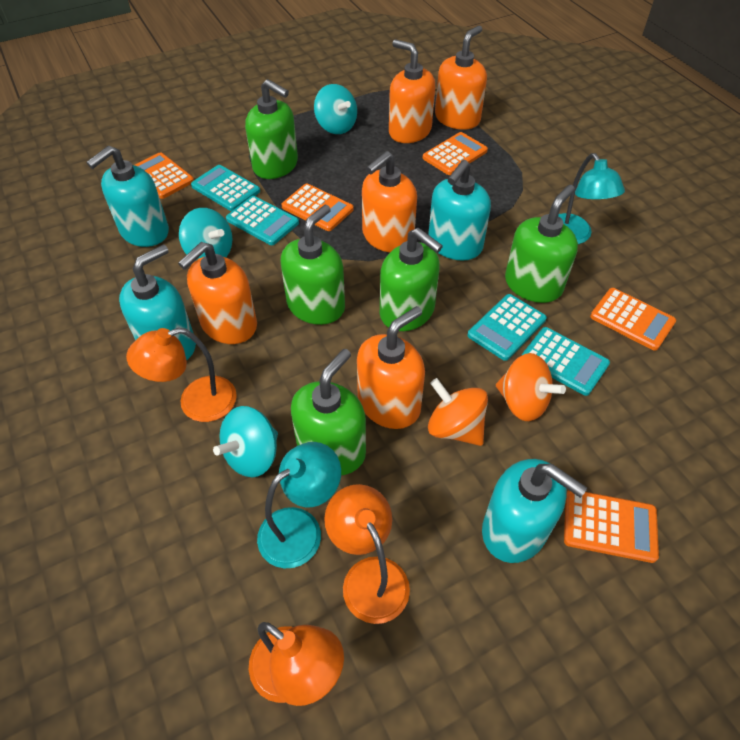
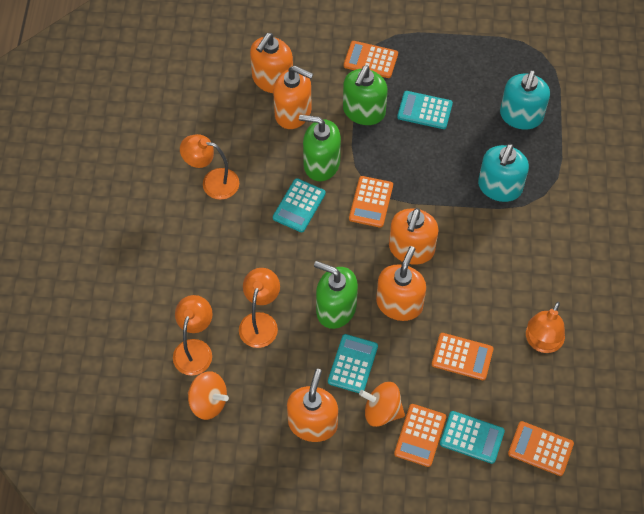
green soap dispenser: [245,79,298,179] [281,205,345,325] [291,349,366,475] [380,227,443,331] [505,185,578,303] = 5 -> [299,115,341,181] [314,261,358,329] [343,66,387,125] = 3
orange lamp: [126,328,237,422] [249,622,344,706] [324,484,410,624] = 3 -> [173,295,213,376] [180,134,239,200] [239,268,280,348] [526,302,565,353] = 4
turquoise lamp: [257,442,341,568] [558,153,625,244] = 2 -> none = 0
turquoise soap dispenser: [87,146,169,247] [119,245,196,360] [428,160,491,260] [482,459,587,563] = 4 -> [478,144,529,202] [500,70,550,130] = 2
turquoise spinning top: [179,208,232,262] [213,406,278,477] [314,84,357,134] = 3 -> none = 0

